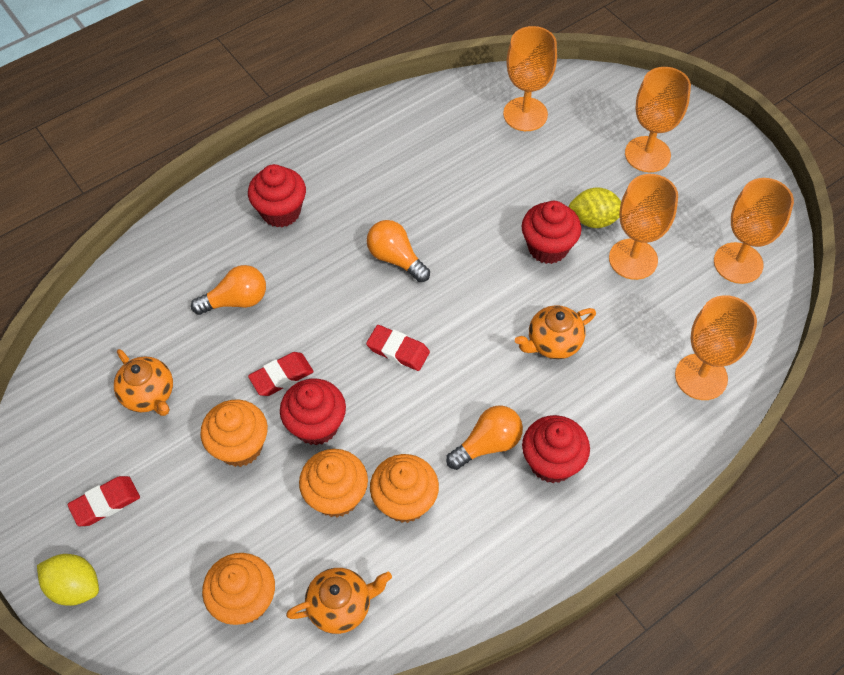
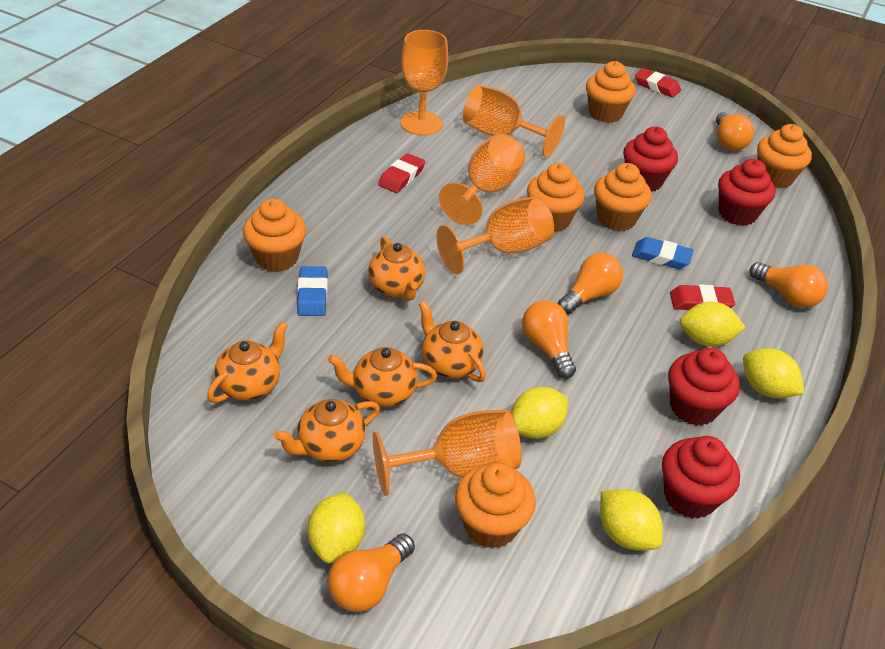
blue eraser: none = 0 -> [297,266,328,316] [632,237,694,269] = 2
orange cupcake: [200,400,268,467] [202,553,275,625] [299,449,368,517] [370,454,439,523] = 4 -> [243,199,306,272] [455,463,536,549] [527,163,585,232] [586,61,636,123] [594,163,651,231] [757,124,812,189] = 6
orange light bulb: [191,265,266,315] [367,220,430,282] [446,406,523,470] = 3 -> [328,533,415,612] [522,300,576,379] [558,253,623,315] [716,112,754,151] [749,262,828,308] = 5
orange teapot: [114,349,173,416] [286,568,392,634] [515,305,596,359] = 3 -> [207,322,288,403] [274,399,380,462] [328,347,437,407] [368,236,425,301] [419,301,486,382] = 5
yellow lemon: [37,554,99,606] [569,187,621,228] = 2 -> [307,492,365,563] [511,387,568,439] [600,489,663,551] [680,302,745,347] [743,348,804,399] = 5

